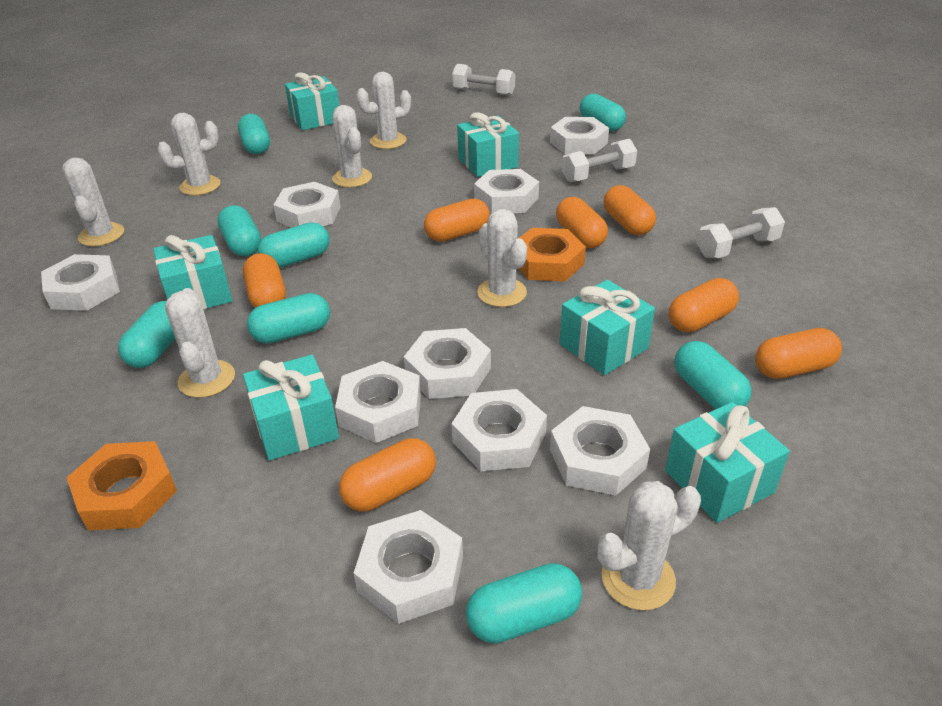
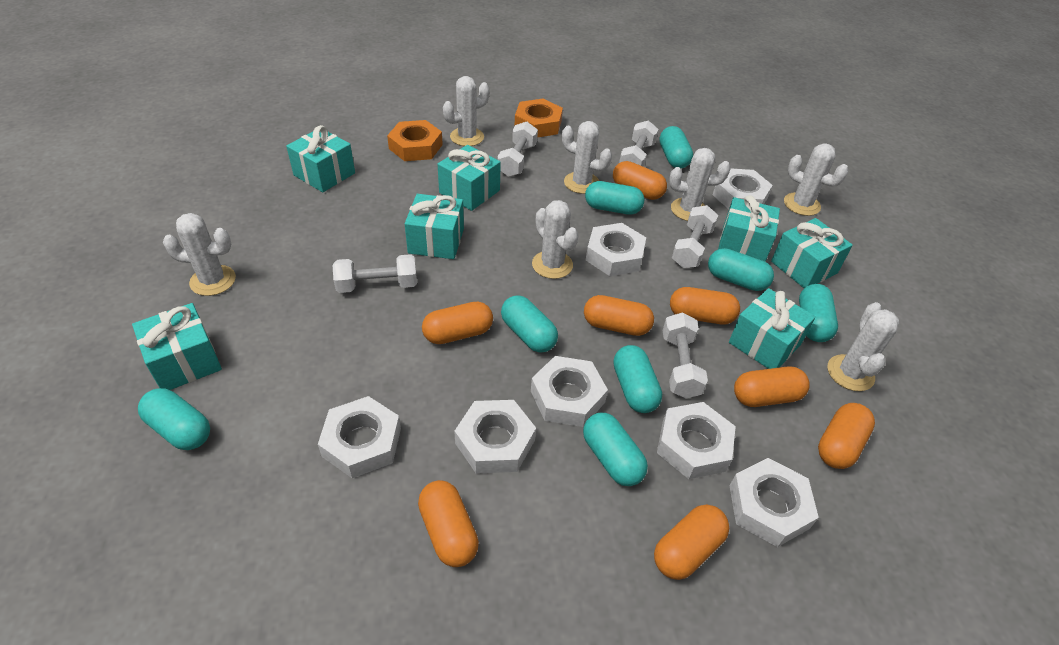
orange capsule: [243,253,286,308] [339,438,436,511] [424,199,490,242] [556,197,608,248] [604,185,656,235] [669,278,739,332] [755,328,842,379] = 7 -> [418,480,479,567] [422,302,493,344] [584,295,654,336] [613,161,667,200] [654,504,729,580] [670,287,740,324] [734,366,810,407] [818,403,875,469] = 8
turquoise gift: [153,235,233,310] [243,355,339,461] [285,72,339,130] [457,112,519,177] [560,280,655,375] [665,402,790,523] = 6 -> [132,303,222,390] [286,125,355,192] [405,194,464,259] [437,145,501,211] [718,195,780,262] [729,288,816,369] [771,218,853,288] = 7
white dumbbell: [452,64,515,96] [562,139,637,182] [697,207,785,258] = 3 -> [333,254,417,293] [498,122,538,177] [619,120,658,167] [663,312,708,398] [672,205,718,268] = 5
white nut: [41,254,120,311] [273,182,341,228] [335,361,421,443] [354,510,463,624] [404,328,491,399] [451,389,547,471] [474,169,539,214] [550,117,609,155] [550,406,650,496] = 9 -> [318,396,401,478] [454,400,536,474] [531,356,608,427] [586,223,646,276] [657,402,736,479] [713,168,773,209] [730,458,819,547] = 7

